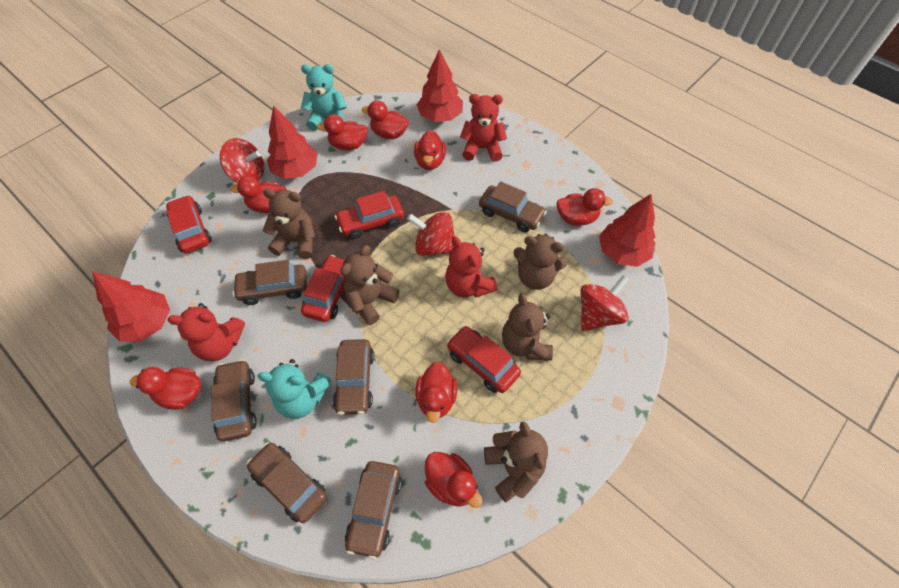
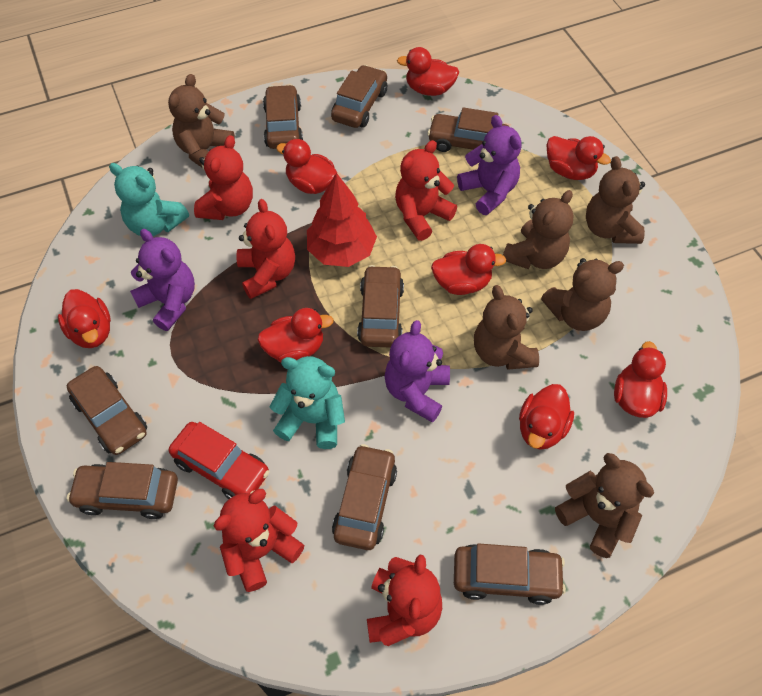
brown car: [211,359,257,441] [232,260,307,305] [247,442,327,523] [333,339,374,415] [345,461,402,559] [479,181,547,232] = 6 -> [67,366,147,455] [67,462,178,519] [263,85,303,149] [331,65,387,128] [332,444,397,550] [357,265,404,348] [427,108,508,152] [454,543,566,605] = 8
brown teddy bear: [263,189,315,259] [340,245,399,325] [484,421,548,502] [502,293,553,361] [513,234,568,290] = 5 -> [168,74,235,167] [474,285,539,370] [503,190,574,269] [541,258,624,331] [555,453,654,558] [586,156,645,244] = 6
purple teddy bear: none = 0 -> [130,229,195,331] [385,320,450,423] [457,115,522,215] = 3
red car: [166,195,212,253] [301,255,345,322] [335,191,404,239] [447,326,521,393] = 4 -> [169,422,270,499] = 1
red spinning top: [220,138,264,183] [407,212,455,256] [580,276,629,331] = 3 -> none = 0
red teddy bear: [167,303,245,361] [445,236,497,298] [460,94,507,162] = 3 -> [194,135,253,220] [214,489,304,592] [236,199,295,299] [367,555,442,646] [395,140,457,241] = 5
red tree: [92,271,170,342] [267,105,318,179] [417,49,463,122] [599,194,655,267] = 4 -> [307,173,377,267] = 1

